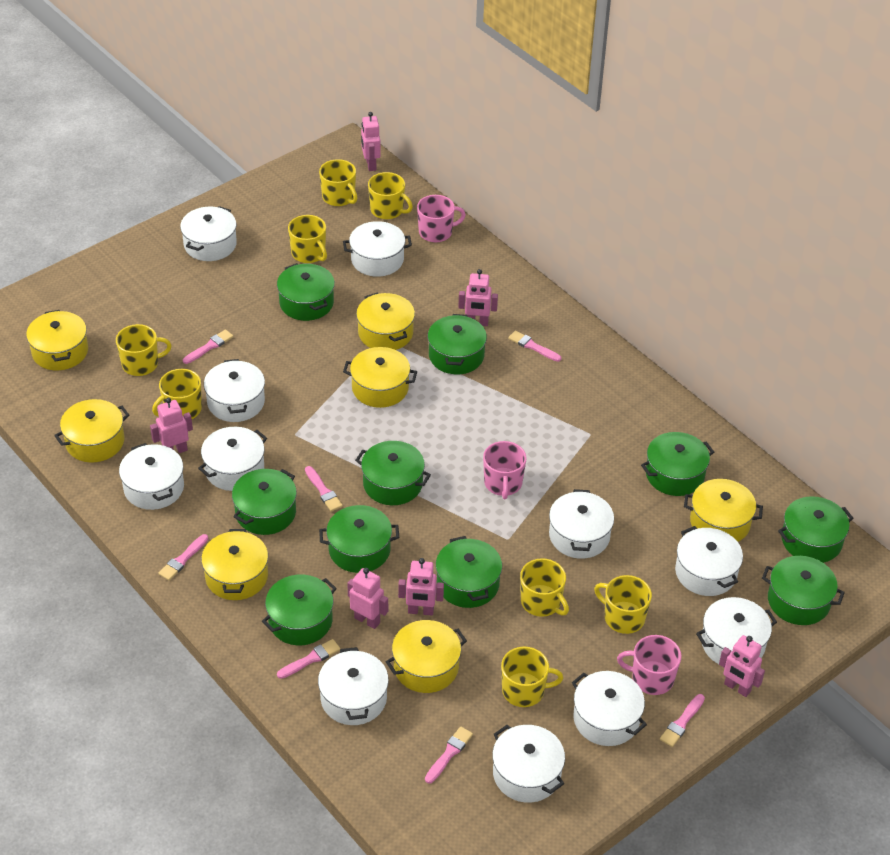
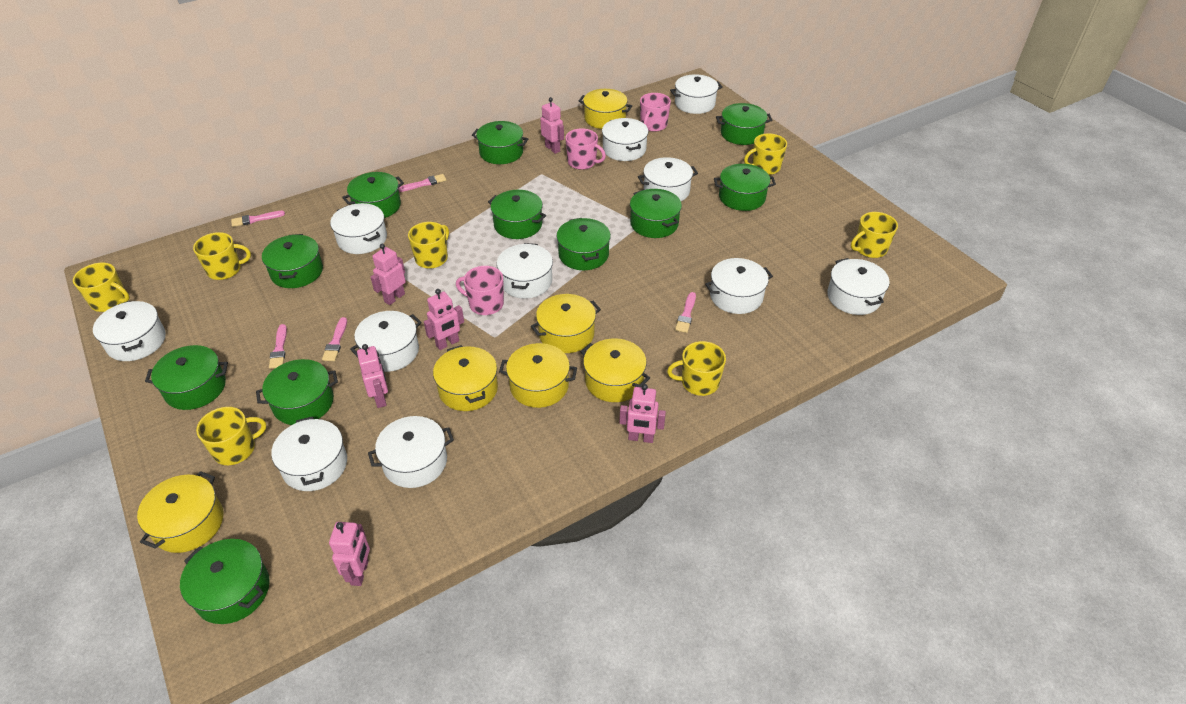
green pot: [232,469,297,535] [262,574,337,645] [277,263,335,321] [319,505,399,573] [355,441,431,505] [428,314,487,374] [436,536,502,608] [641,432,714,496] [762,556,845,625] [778,496,854,563] = 10 -> [145,345,228,410] [180,539,270,624] [256,359,338,425] [262,234,323,288] [342,172,404,218] [472,121,528,164] [488,190,546,239] [557,218,611,270] [630,189,682,238] [714,164,776,211] [716,103,772,145] = 11
pink brush: [158,534,208,581] [183,329,234,364] [277,639,340,679] [305,466,343,512] [425,726,473,784] [508,331,561,362] [660,694,705,747] = 7 -> [231,211,285,227] [269,324,287,369] [322,317,347,361] [398,174,446,192] [675,292,696,333] = 5
yellow mug: [116,324,172,376] [152,369,202,419] [288,215,327,263] [319,159,357,206] [368,172,413,219] [501,647,563,707] [520,558,569,617] [594,575,652,634] = 8 -> [73,263,130,312] [193,232,251,280] [196,407,266,465] [408,222,449,269] [667,341,726,396] [744,133,787,175] [851,212,898,258] = 7
yellow pot: [26,310,88,371] [54,399,130,463] [201,529,268,600] [343,347,417,408] [356,292,415,350] [386,620,467,693] [684,479,763,542] = 7 -> [137,471,223,553] [433,345,498,411] [499,343,577,408] [531,294,601,353] [579,89,632,129] [581,338,650,402] = 6

